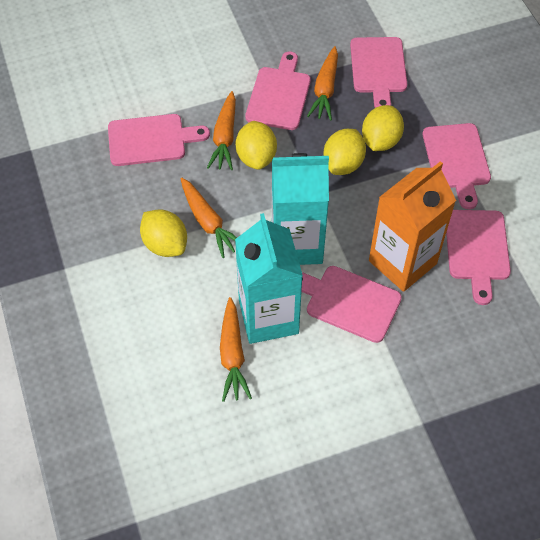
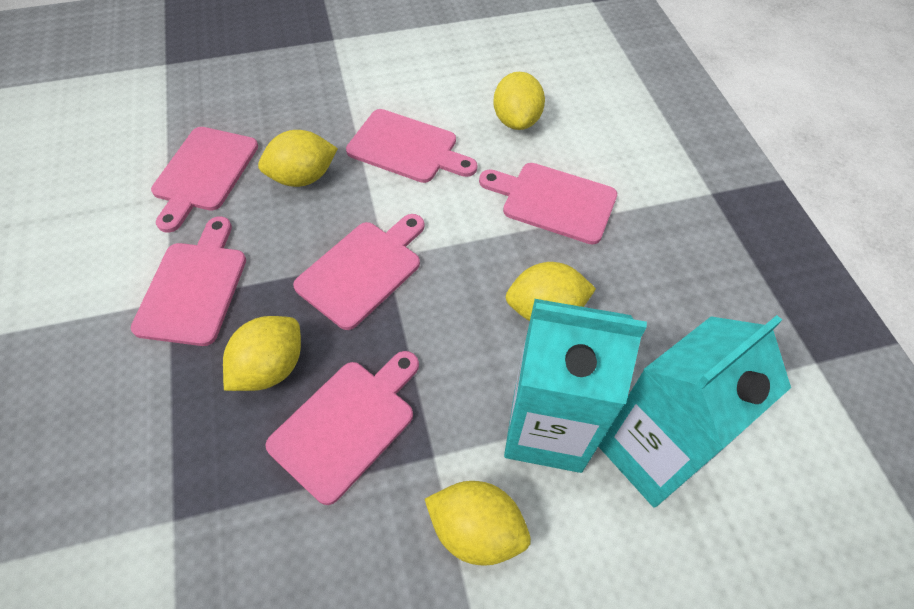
orange carrot: [181,178,237,258] [207,91,236,170] [220,297,252,402] [307,46,338,120] = 4 -> none = 0
orange carton: [369,161,456,292] = 1 -> none = 0
yellow lemon: [140,210,187,257] [236,121,277,170] [323,129,366,175] [362,105,404,151] = 4 -> [223,316,301,391] [258,130,338,187] [425,481,531,566] [493,72,545,130] [506,262,596,321] = 5

